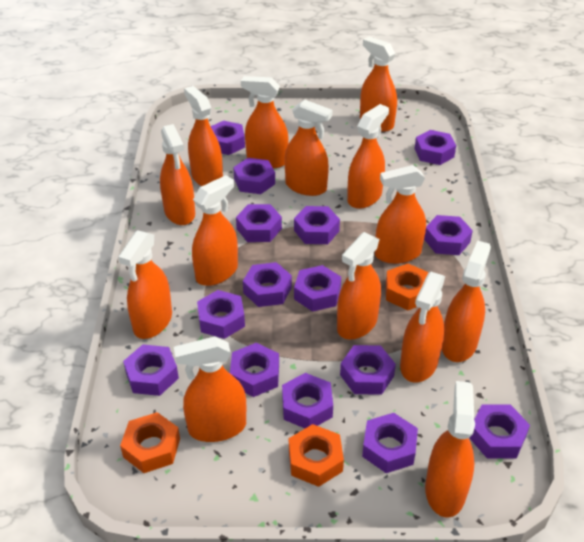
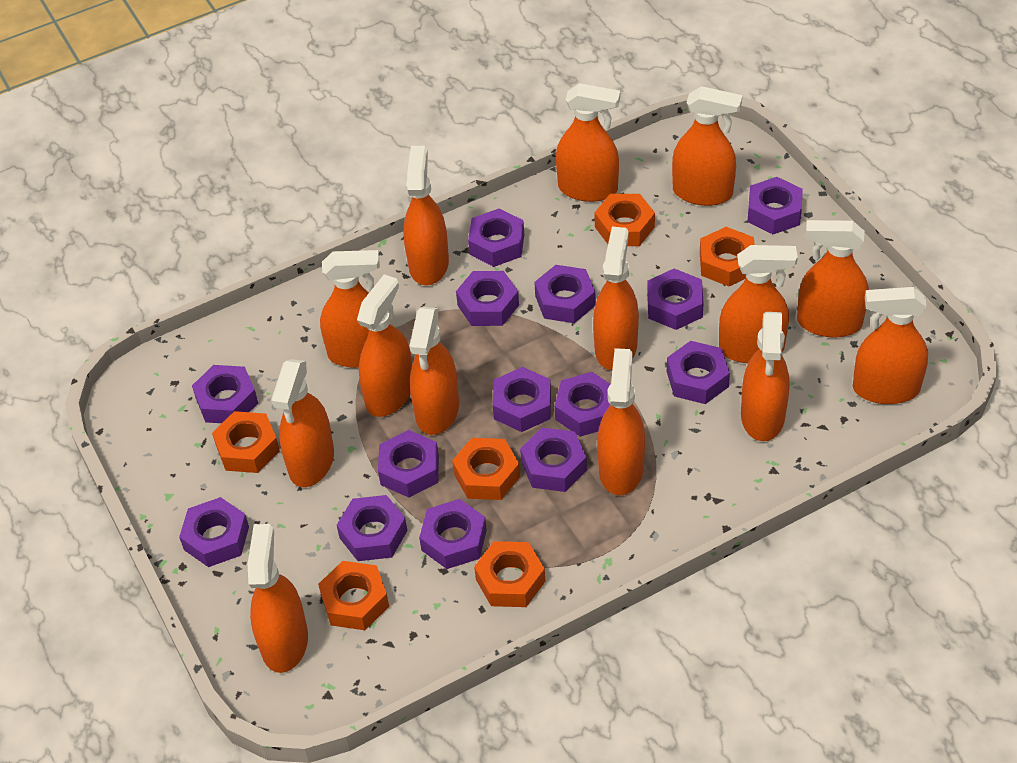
orange nut: [120,412,180,473] [289,424,344,487] [386,264,429,310] = 3 -> [212,411,280,473] [318,561,389,630] [452,438,520,500] [474,541,546,607] [594,194,655,246] [700,227,755,287] = 6
purple nut: [123,345,179,396] [197,290,245,339] [211,121,245,155] [230,343,279,397] [233,158,275,194] [236,204,282,242] [243,262,292,307] [282,373,333,428] [294,206,340,244] [294,265,341,312] [340,345,396,395] [362,413,418,473] [415,130,456,165] [424,215,473,255] [469,404,530,459] = 15 -> [179,497,249,567] [192,365,258,423] [337,495,407,561] [378,430,439,497] [419,499,487,569] [456,271,519,326] [468,208,524,267] [493,367,551,432] [520,427,587,492] [534,265,596,323] [555,372,611,437] [647,268,704,330] [667,341,730,404] [747,177,803,234] = 14

